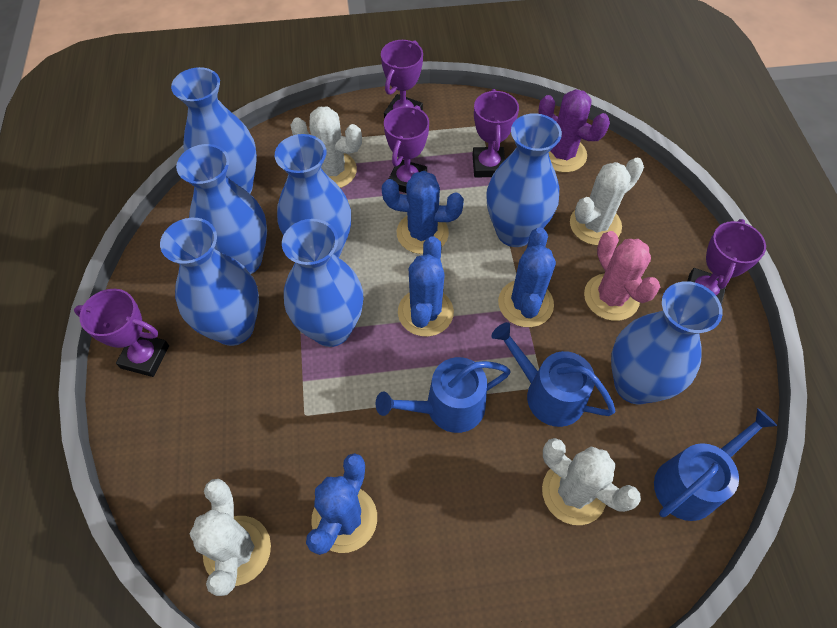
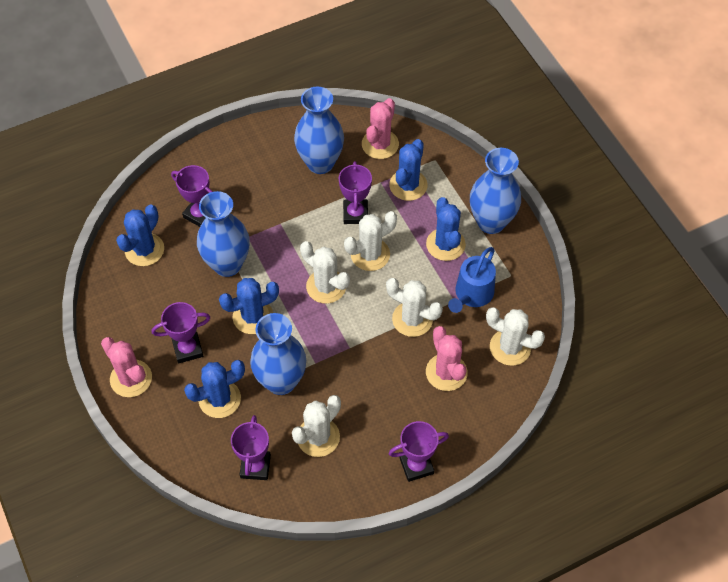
blue cactus: [306,453,377,555] [382,171,464,254] [398,236,454,337] [498,227,556,327] = 4 -> [116,204,164,266] [184,360,245,418] [219,278,279,334] [389,139,428,201] [426,197,466,261] = 5
blue vase: [160,218,259,346] [171,67,257,194] [176,144,267,274] [275,134,351,258] [282,219,363,347] [486,113,562,247] [611,281,723,404] = 7 -> [197,191,250,277] [250,313,306,395] [294,87,344,174] [470,148,521,234] = 4
blue watering can: [375,357,511,433] [492,322,616,427] [654,408,777,521] = 3 -> [448,247,496,313] = 1
pink cactus: [584,231,660,321] = 1 -> [101,337,152,397] [362,98,399,159] [426,326,468,391] = 3
purple cactus: [538,89,610,172] = 1 -> none = 0
white cactus: [190,479,271,596] [290,106,362,188] [542,438,641,525] [570,158,644,245] = 4 -> [292,395,341,457] [300,241,350,304] [344,211,397,271] [386,278,443,337] [486,307,545,366] = 5

